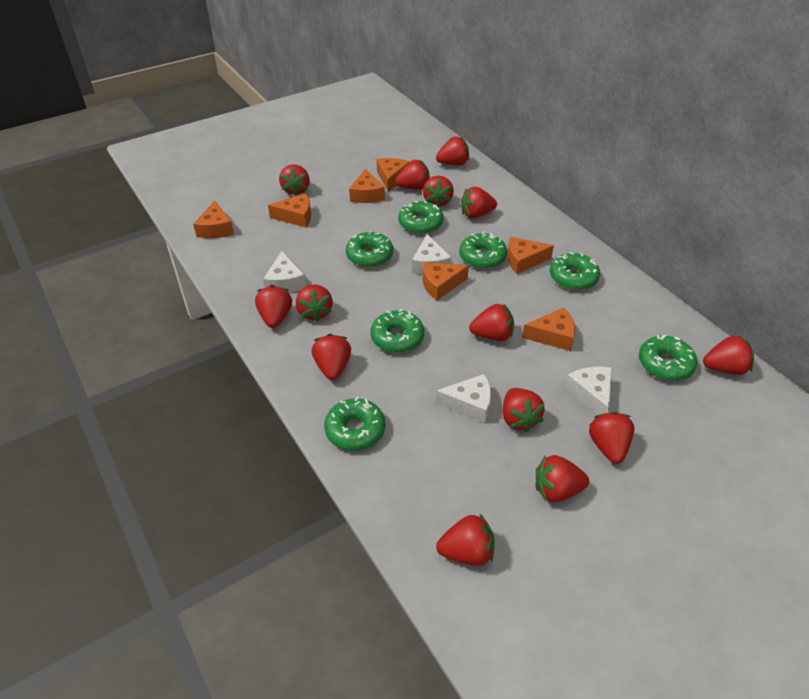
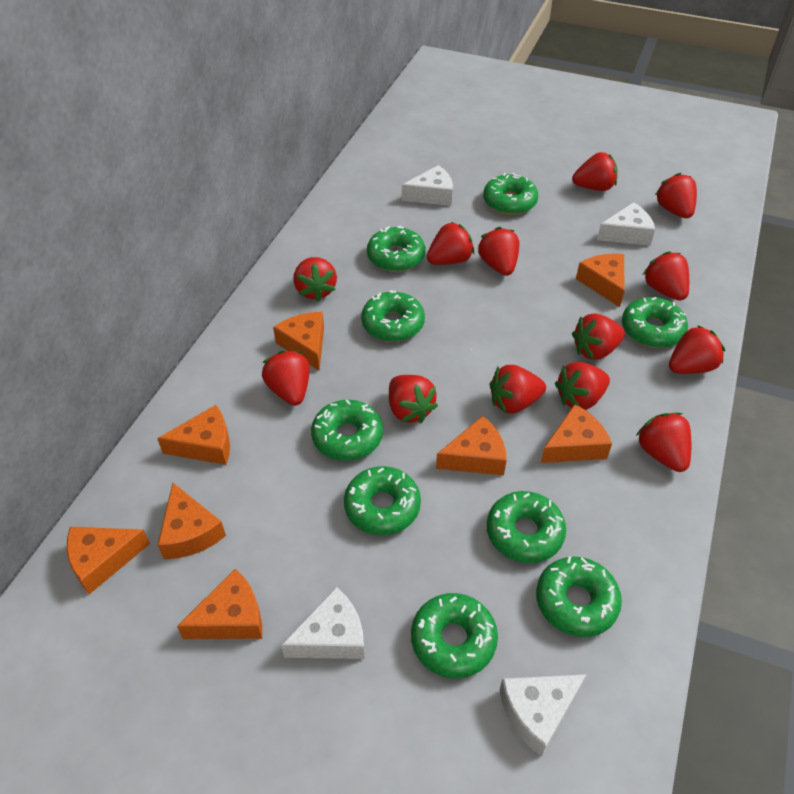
green donut: [324,397,385,451] [346,231,393,267] [370,309,424,353] [398,201,444,234] [459,232,507,269] [550,252,600,290] [639,335,697,381] = 7 -> [311,400,383,461] [344,466,421,535] [361,290,425,342] [367,226,425,272] [411,593,498,678] [483,173,538,215] [487,491,566,563] [536,556,622,637] [622,297,688,348] = 9
orange cheese: [193,201,234,238] [268,194,311,227] [349,168,385,203] [377,158,410,192] [422,262,469,300] [507,237,554,274] [522,308,575,351] = 7 -> [67,527,150,594] [157,405,230,465] [158,483,226,559] [177,569,262,639] [273,312,324,371] [436,416,507,476] [541,404,612,463] [576,253,624,307] = 8
red strawberry: [255,285,292,328] [279,164,310,196] [296,284,333,322] [312,334,351,380] [395,160,430,190] [423,176,454,207] [436,136,469,165] [436,513,494,566] [461,186,497,219] [469,303,514,341] [502,388,545,432] [535,455,589,502] [589,412,634,464] [703,335,754,375] = 14 -> [262,350,310,406] [293,257,337,302] [389,375,438,423] [427,222,474,265] [478,227,519,276] [490,365,546,414] [555,362,610,410] [572,152,618,191] [572,313,625,360] [636,413,691,472] [643,251,689,301] [655,173,697,218] [669,325,725,374] = 13

